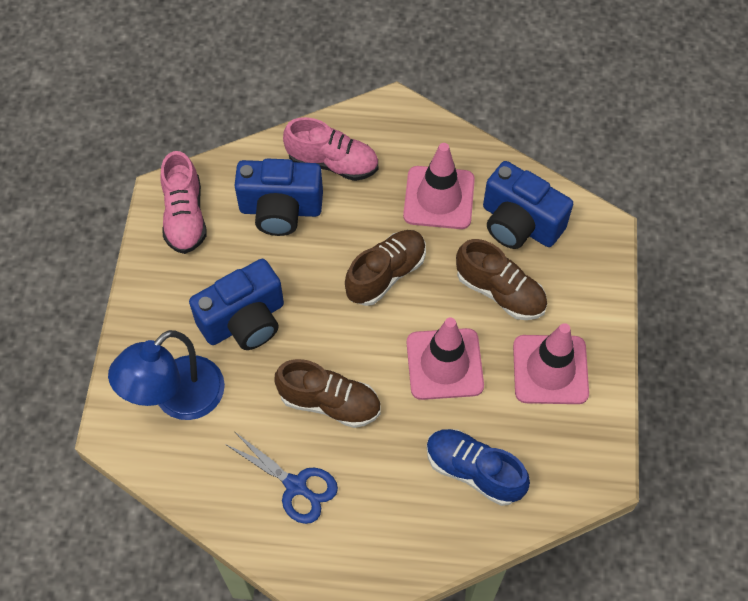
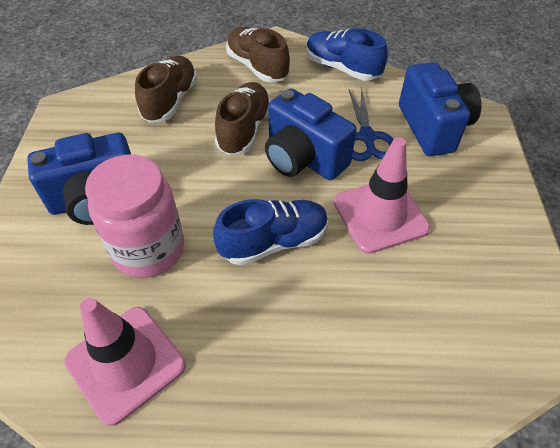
blue lamp: [108,330,225,420] = 1 -> none = 0
blue shoe: [426,429,530,506] = 1 -> [213,199,328,265] [306,28,388,81] = 2
pink jar: none = 0 -> [85,155,184,278] = 1
pink shoe: [160,151,207,254] [283,117,378,181] = 2 -> none = 0
pink traffic cone: [403,143,475,229] [407,317,484,400] [513,323,589,404] = 3 -> [64,298,186,426] [334,137,430,254] = 2

